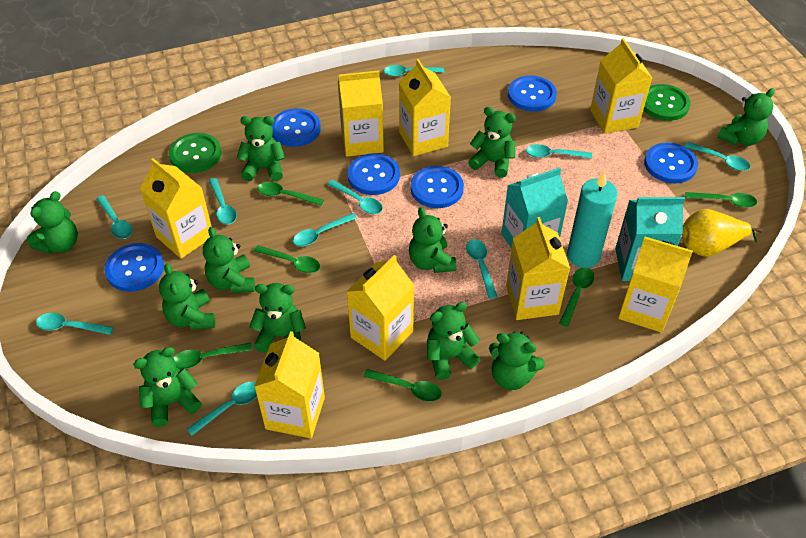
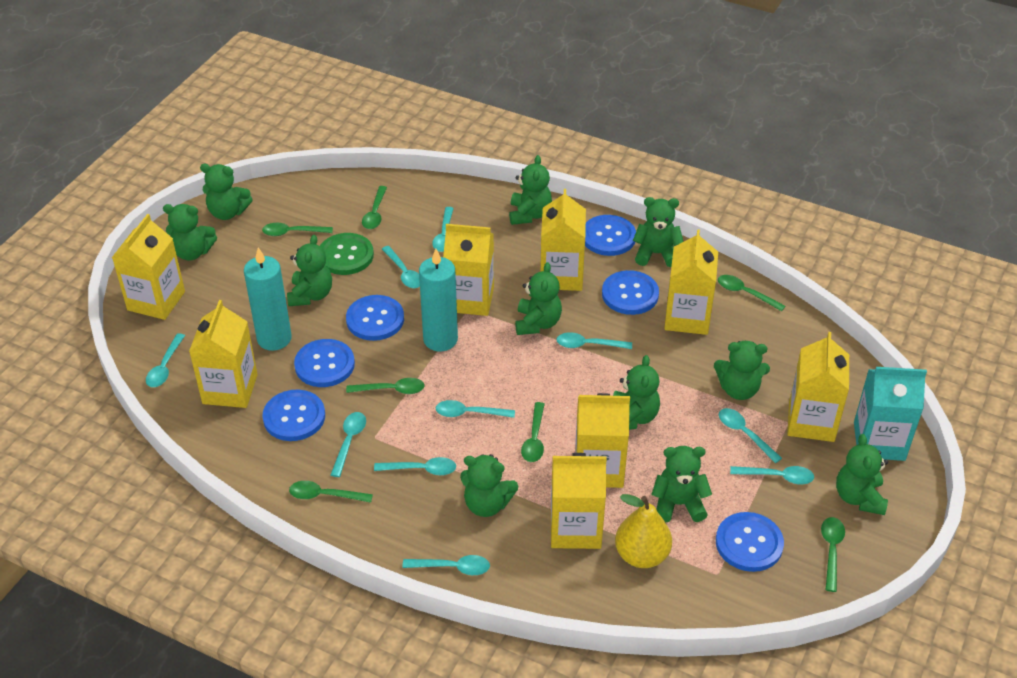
green button: [169,133,221,173] [643,84,690,121] = 2 -> [320,233,374,275] = 1
green spoon: [174,342,252,369] [254,245,320,273] [258,182,324,206] [364,369,442,402] [559,267,594,327] [685,192,757,208] = 6 -> [262,223,333,236] [289,481,373,503] [346,378,425,394] [362,186,387,229] [521,402,545,462] [718,275,785,311] [821,517,845,592] = 7
turquoise candle: [567,171,618,268] = 1 -> [244,247,292,351] [419,249,458,352] = 2
turquoise carton: [501,167,568,249] [615,197,685,281] = 2 -> [854,367,927,461] = 1

